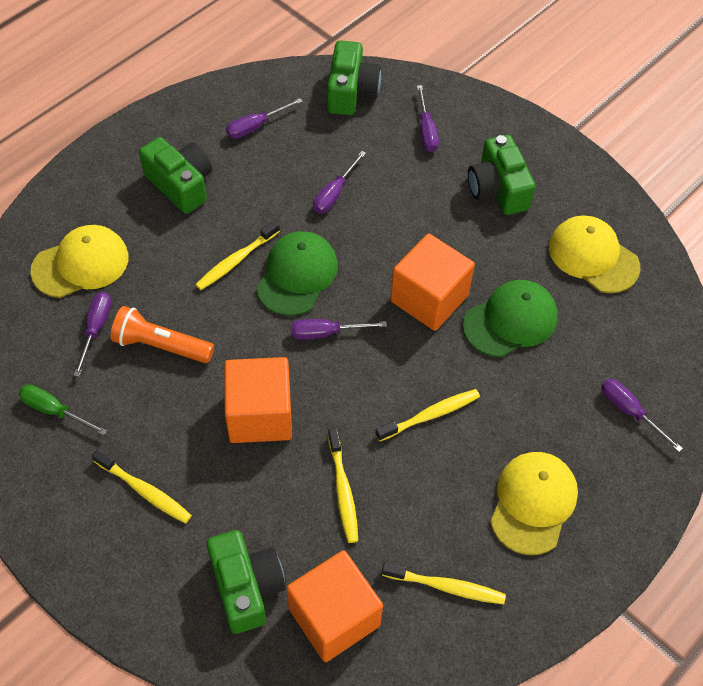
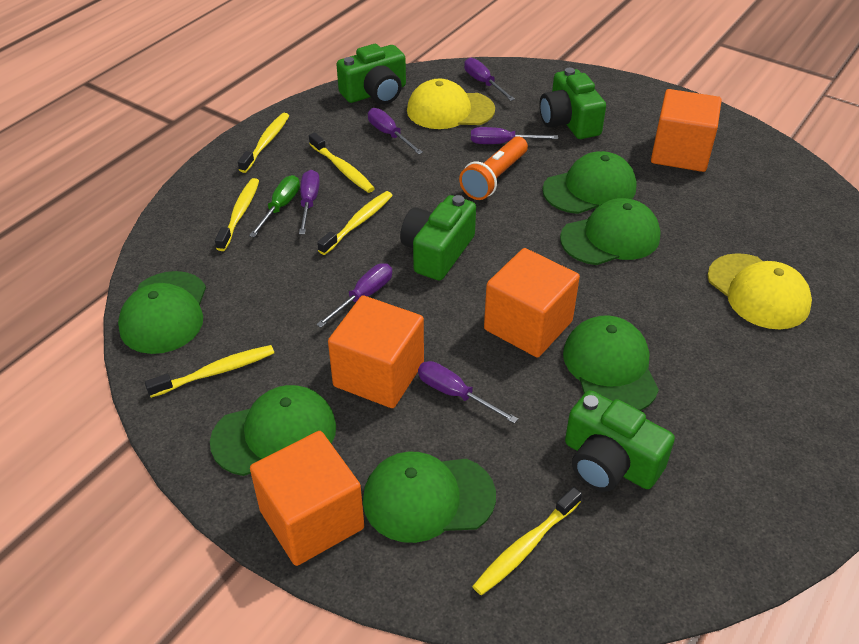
green cap: [256,231,338,316] [463,280,558,357] = 2 -> [118,271,206,354] [210,385,336,476] [363,452,496,543] [542,151,637,214] [560,198,661,265] [563,315,659,411] = 6
orange cube: [224,357,292,443] [287,550,383,662] [390,233,475,331] = 3 -> [250,431,364,566] [328,296,424,408] [484,248,580,358] [651,89,722,172] = 4
yellow cap: [30,225,129,298] [490,452,578,555] [549,215,640,293] = 3 -> [407,79,495,129] [707,253,812,329] = 2
yellow toothbrush: [91,449,192,524] [195,220,280,290] [328,428,358,543] [375,389,480,442] [382,562,506,604] = 5 -> [145,345,274,398] [215,178,259,251] [238,113,289,173] [309,133,375,193] [317,191,393,255] [472,487,582,595] = 6

